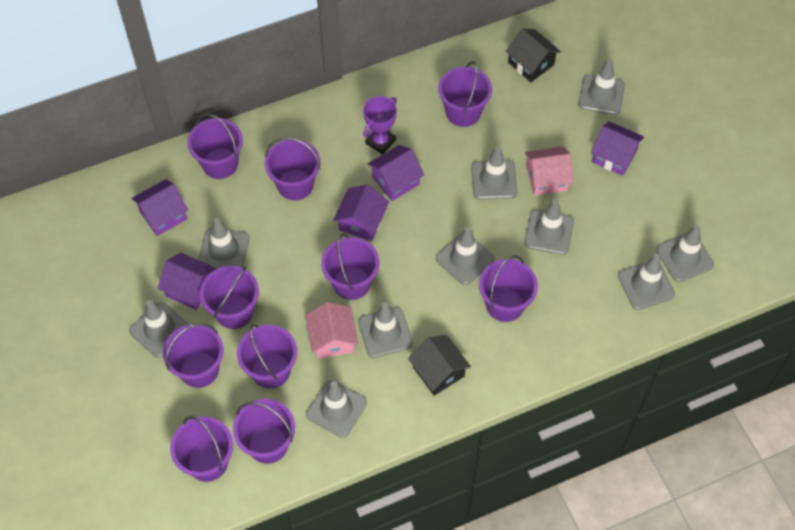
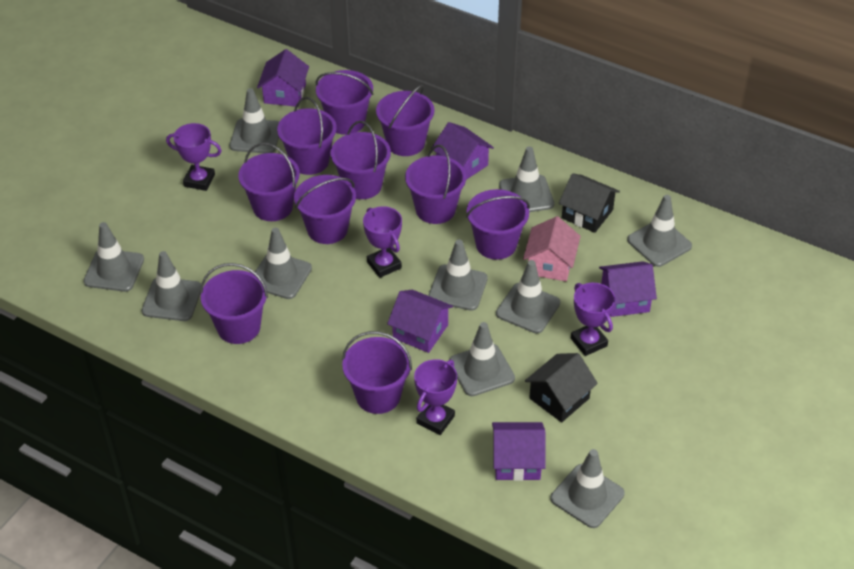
pink house: [305,302,358,359] [525,146,573,196] = 2 -> [523,216,581,281] = 1
purple trophy: [363,96,397,154] = 1 -> [166,123,222,191] [363,206,402,278] [414,359,457,435] [571,283,615,356] = 4

